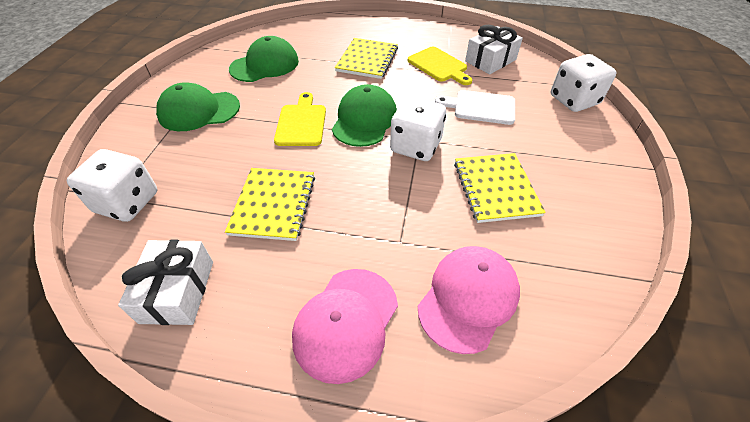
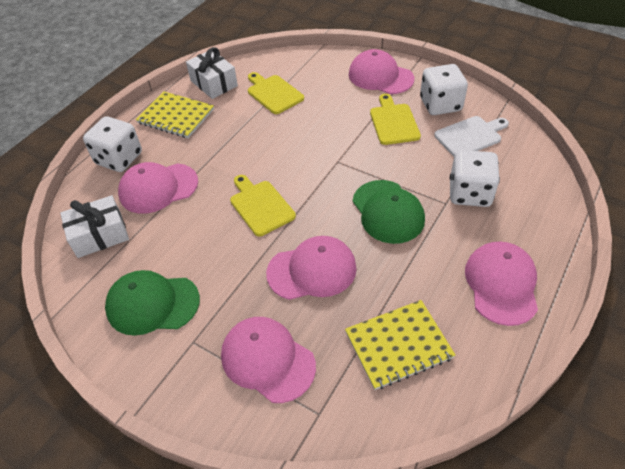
green cap: [156,82,240,131] [229,36,299,82] [332,84,397,147] = 3 -> [105,270,200,336] [353,180,425,244] = 2
pink cap: [292,269,398,384] [418,246,520,354] = 2 -> [118,162,198,214] [221,317,316,403] [266,236,357,300] [349,49,414,94] [465,242,538,326] = 5
yellow cutting board: [274,92,326,146] [408,47,472,85] = 2 -> [230,175,296,237] [248,72,304,114] [370,94,421,145] = 3
yellow notebook: [225,168,315,241] [335,38,398,79] [454,153,546,223] = 3 -> [136,91,214,138] [345,300,455,390] = 2

